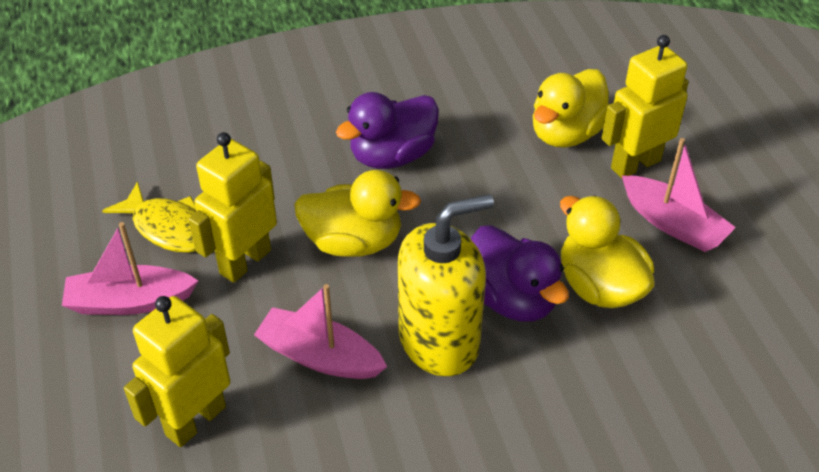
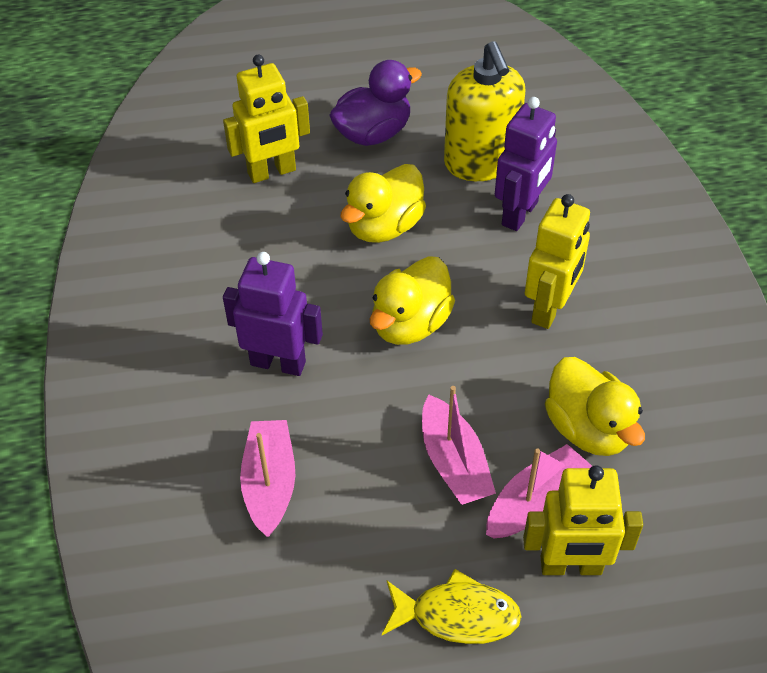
purple duck: [336,92,439,169] [471,225,569,321] = 2 -> [329,60,422,146] = 1
purple robot: none = 0 -> [223,252,323,376] [495,97,557,231] = 2

